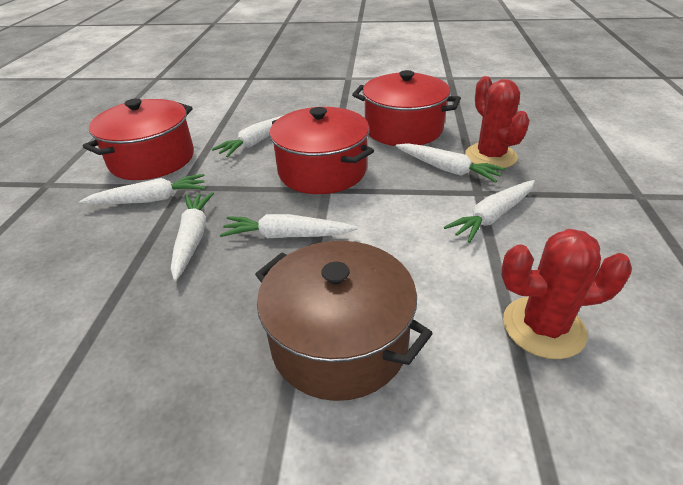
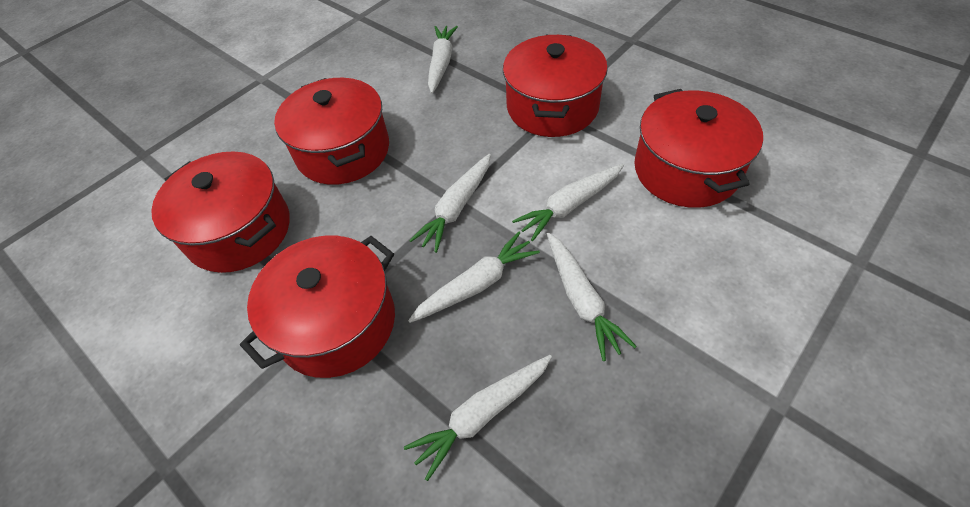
brown pot: [255,241,433,401] = 1 -> none = 0
red cactus: [465,76,530,168] [501,229,632,359] = 2 -> none = 0
red pot: [83,99,194,180] [270,107,374,194] [352,70,461,146] = 3 -> [151,151,290,273] [240,236,395,378] [274,78,389,185] [503,35,608,137] [634,89,763,208] = 5

